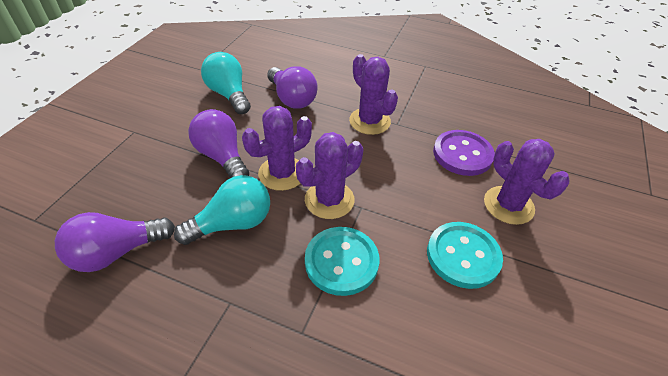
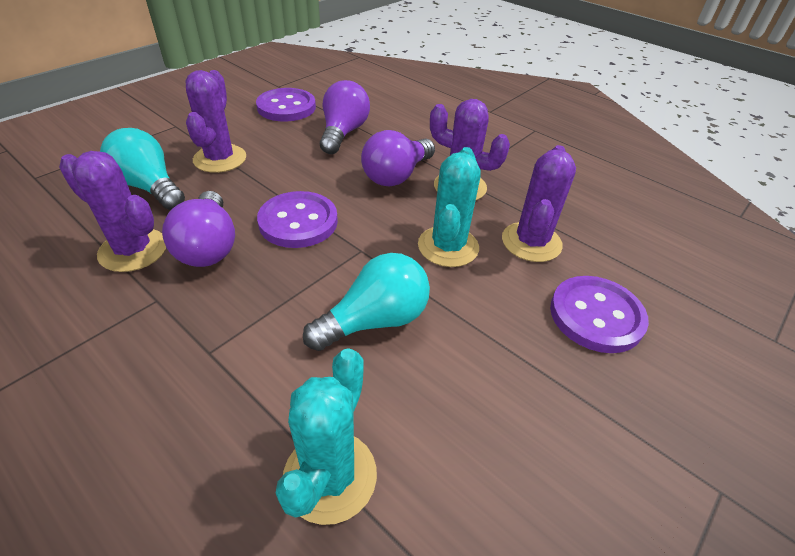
purple button: [433,130,495,176] = 1 -> [256,88,316,121] [257,191,338,248] [550,276,649,353] = 3
turquoise button: [305,227,380,296] [427,222,503,289] = 2 -> none = 0
turquoise cactus: none = 0 -> [276,348,377,525] [418,147,481,267] = 2

